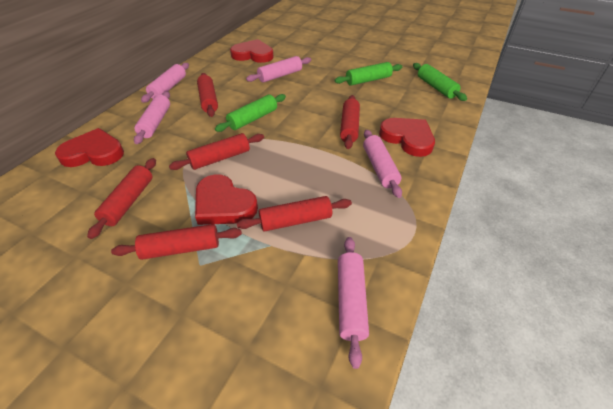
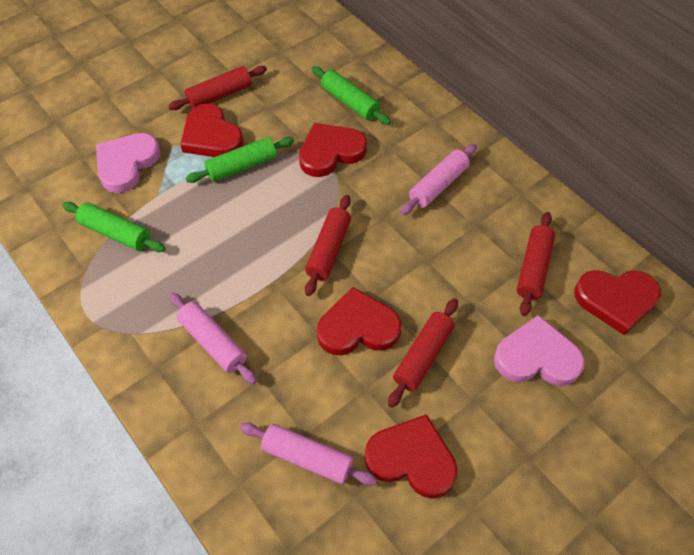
pink heart: none = 0 -> [96,133,160,193] [494,315,585,386] = 2
pink rolling pin: [134,91,170,144] [141,63,189,103] [246,56,311,83] [338,237,369,369] [363,130,402,198] = 5 -> [169,292,257,384] [239,422,377,486] [400,144,477,215] = 3
red heart: [55,128,124,167] [195,174,258,225] [230,39,274,63] [379,118,435,157] = 4 -> [180,104,243,157] [299,123,367,177] [317,287,401,355] [364,414,457,498] [574,270,661,335] = 5
red rolling pin: [87,158,156,239] [111,224,242,260] [169,133,264,170] [197,73,218,117] [237,196,352,232] [340,95,360,149] = 6 -> [168,66,267,110] [305,195,351,296] [388,298,458,408] [517,212,555,316] = 4

